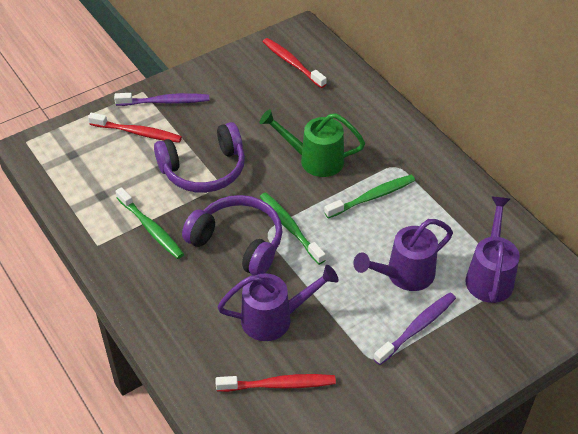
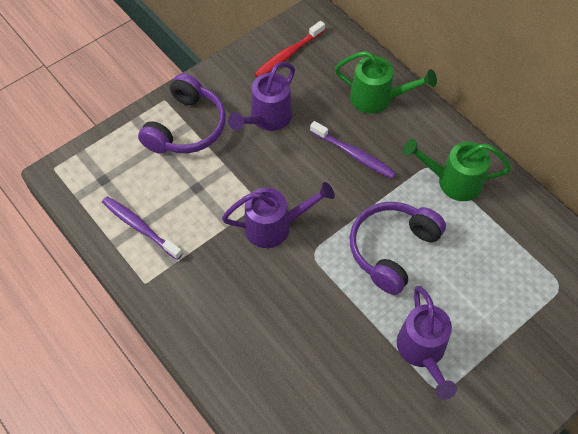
green toothbrush: [116,187,184,259] [260,193,326,265] [324,175,415,219] = 3 -> none = 0
green watering can: [260,109,365,177] = 1 -> [335,51,437,114] [403,139,511,201] = 2
red toothbrush: [88,113,182,143] [215,374,336,392] [263,38,327,88] = 3 -> [254,21,325,77] = 1

